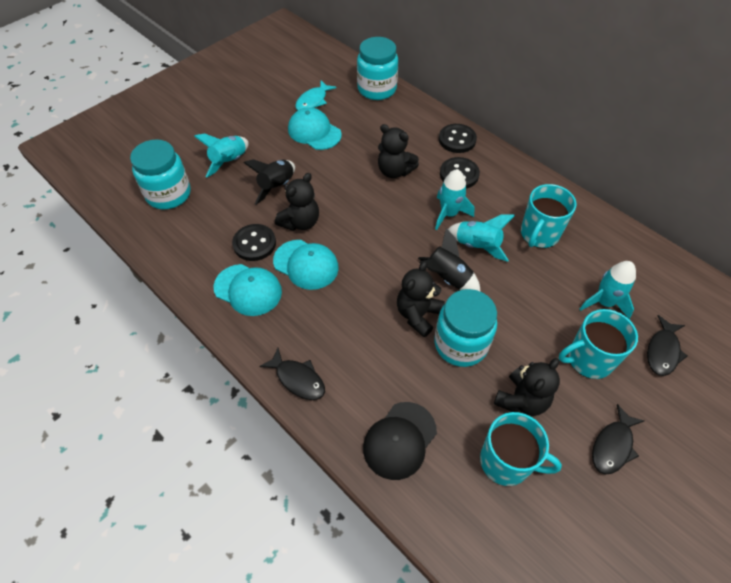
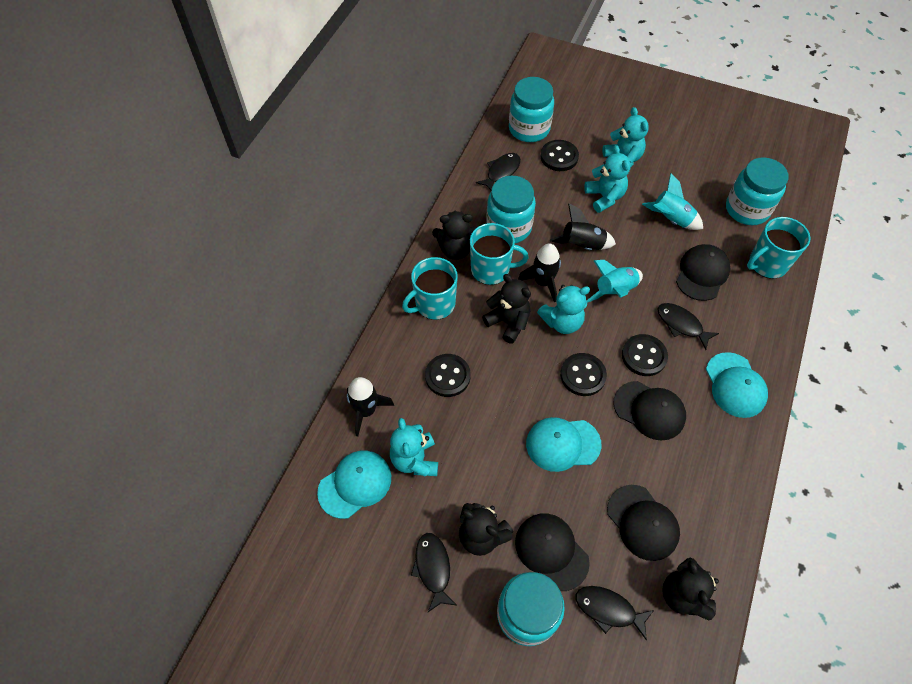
black button: [232,224,276,261] [439,124,477,153] [440,157,480,188] = 3 -> [425,354,471,397] [540,140,579,171] [560,353,607,396] [622,334,668,376] = 4
black cap: [363,402,437,480] = 1 -> [515,513,590,591] [607,485,680,561] [614,381,686,441] [676,244,730,301] = 4
black fish: [259,348,325,400] [592,404,645,475] [647,315,688,376] = 3 -> [411,533,457,612] [476,153,521,190] [575,586,654,640] [657,303,719,350] = 4
black rocket: [243,159,295,205] [418,228,481,292] = 2 -> [347,377,394,436] [518,243,561,302] [550,203,616,250] = 3
turquoise fish: [295,81,337,110] = 1 -> none = 0
turquoise jar: [130,139,191,209] [357,37,398,100] [434,289,497,367] = 3 -> [486,176,536,243] [497,572,565,646] [509,77,554,142] [726,157,789,225] = 4
turquoise rocket: [194,133,249,178] [435,169,475,230] [448,214,515,262] [580,261,636,319] = 4 -> [587,260,643,303] [642,173,703,230] = 2
turquoise teddy bear: none = 0 -> [390,418,438,476] [537,285,590,334] [584,145,631,213] [602,107,649,167] = 4

